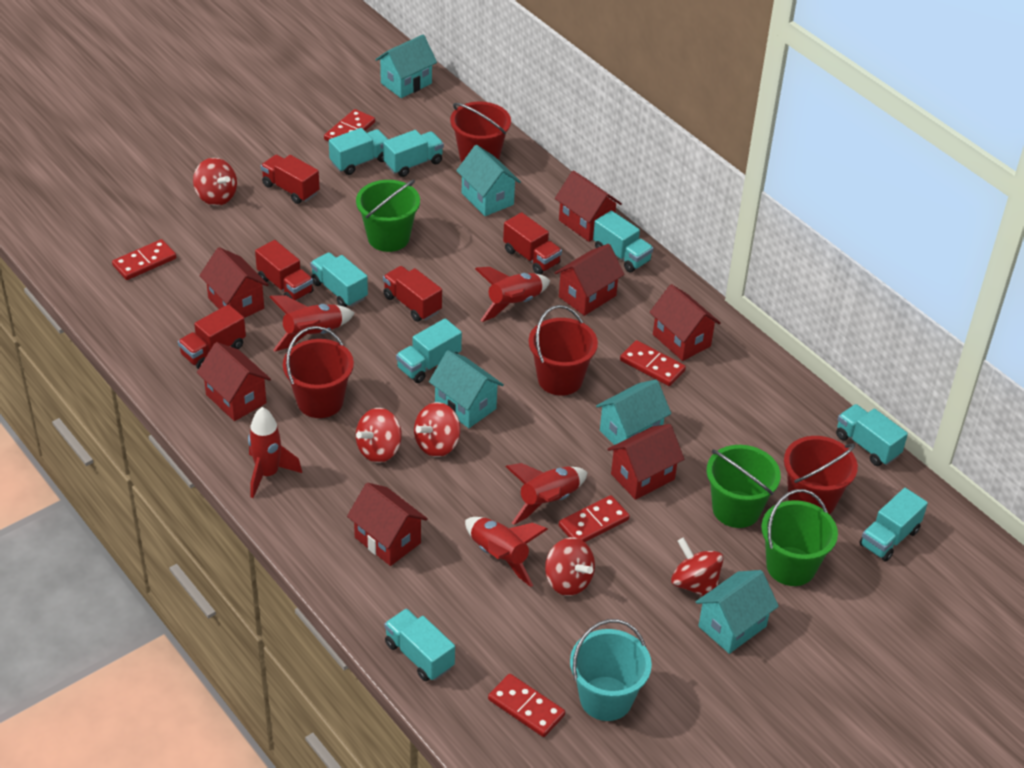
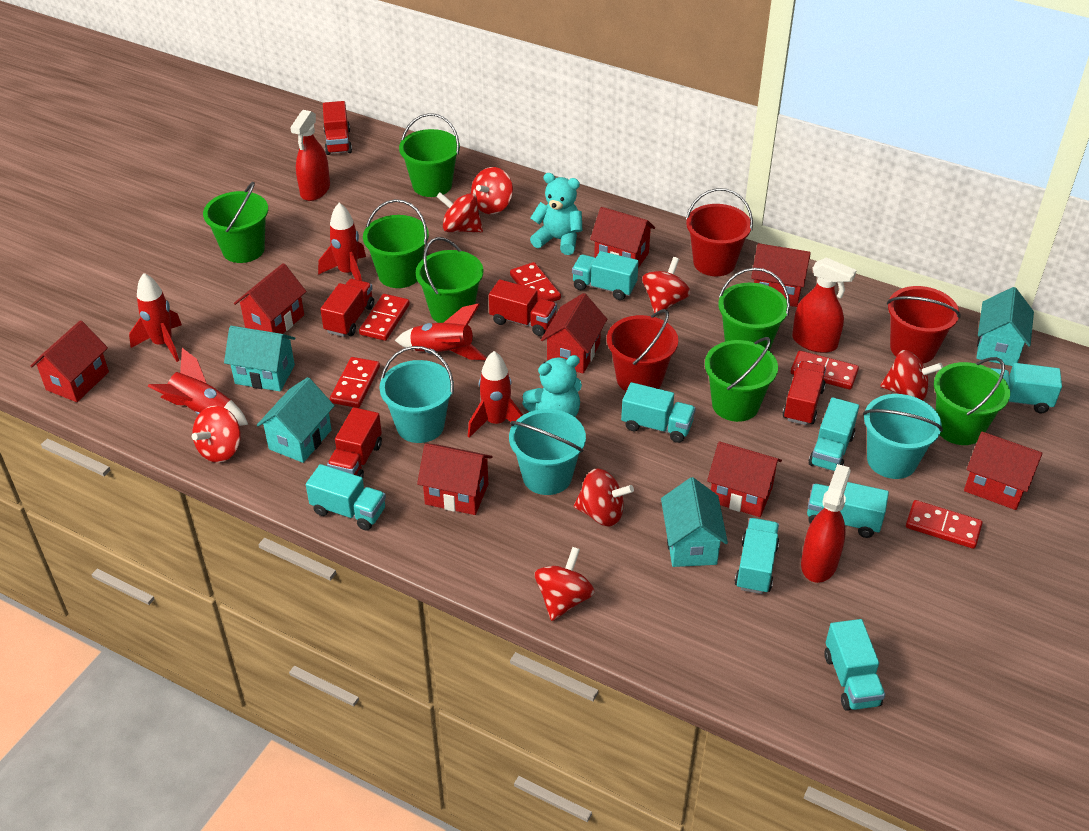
green bucket: [356,180,420,252] [707,445,781,528] [761,489,838,586] = 3 -> [203,182,268,263] [363,199,429,288] [399,113,460,197] [416,237,483,323] [705,337,778,422] [718,268,790,351] [934,357,1010,445] = 7
red bucket: [283,326,354,418] [450,102,511,162] [529,305,598,396] [784,436,858,515] = 4 -> [607,309,678,391] [686,188,753,276] [887,286,960,364] = 3
red house: [197,342,271,421] [199,247,269,318] [347,483,428,566] [555,171,622,242] [555,244,625,316] [607,424,684,500] [650,284,721,361] = 7 -> [30,320,109,402] [234,263,307,334] [417,443,493,515] [541,293,607,373] [590,207,655,268] [707,441,782,517] [751,243,811,307] [964,431,1042,510] = 8
red spinning top: [193,158,237,206] [356,408,402,463] [414,402,460,457] [545,537,595,596] [671,537,723,596] = 5 -> [192,406,241,463] [436,192,483,233] [471,167,513,214] [535,547,595,621] [574,469,634,527] [642,257,691,313] [880,350,943,400] = 7
red spray bottle: none = 0 -> [290,110,330,201] [792,257,857,353] [801,464,851,583] = 3
turquoise bucket: [570,619,652,721] = 1 -> [379,346,454,443] [509,409,586,495] [863,394,943,479] = 3
turquoise house: [375,34,437,98] [429,350,504,428] [456,145,521,216] [596,379,671,445] [695,570,779,654] = 5 -> [224,326,295,391] [257,377,335,463] [661,477,728,567] [976,287,1034,366] = 4
turquoise teddy bear: none = 0 -> [522,355,582,417] [530,173,583,255] = 2

